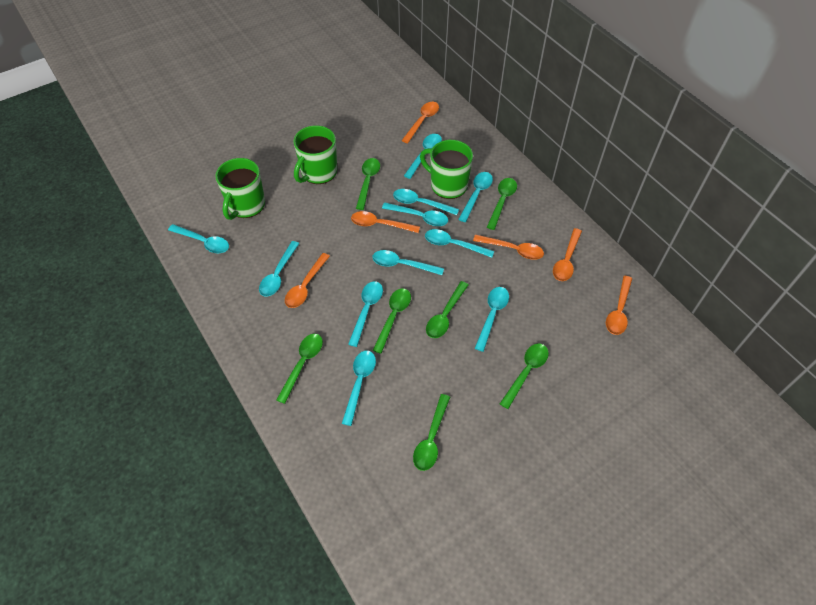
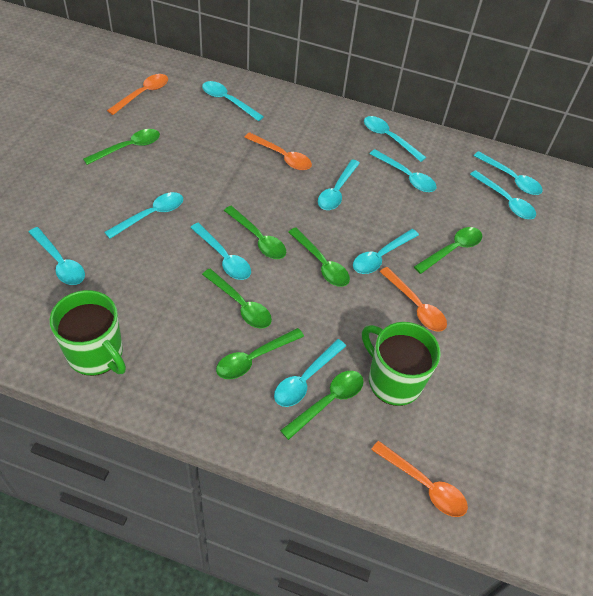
green mug: [215,158,265,220] [293,125,337,184] [420,140,473,199] = 3 -> [50,290,126,376] [362,322,441,406] = 2
orange spoon: [285,253,330,308] [351,211,420,233] [402,102,439,143] [473,234,544,260] [553,228,582,281] [606,276,632,335] = 6 -> [107,74,168,115] [244,132,312,170] [371,441,468,517] [380,267,447,332] = 4

